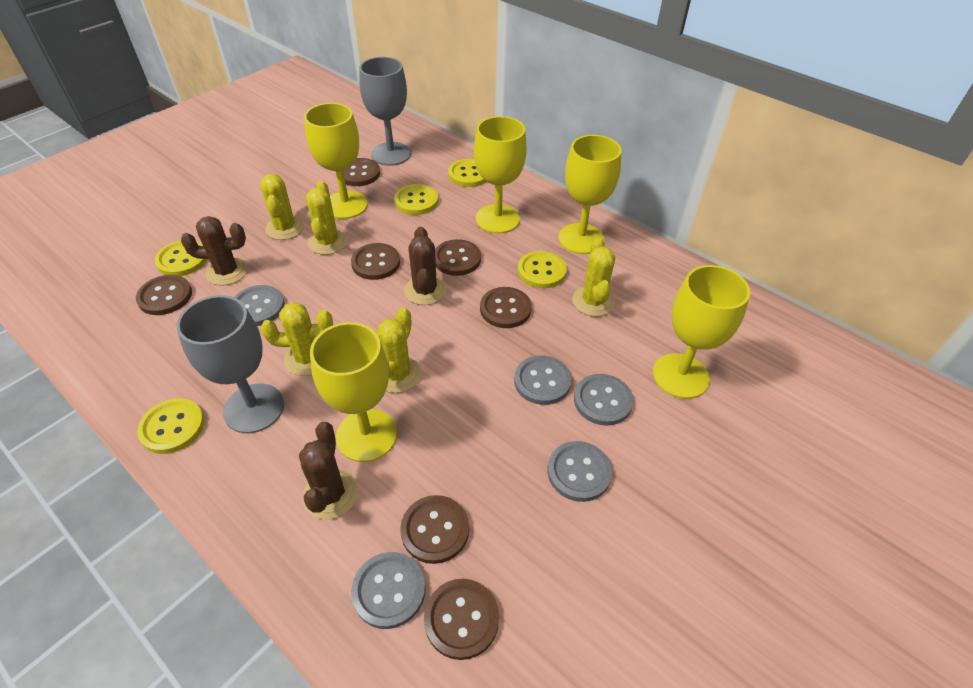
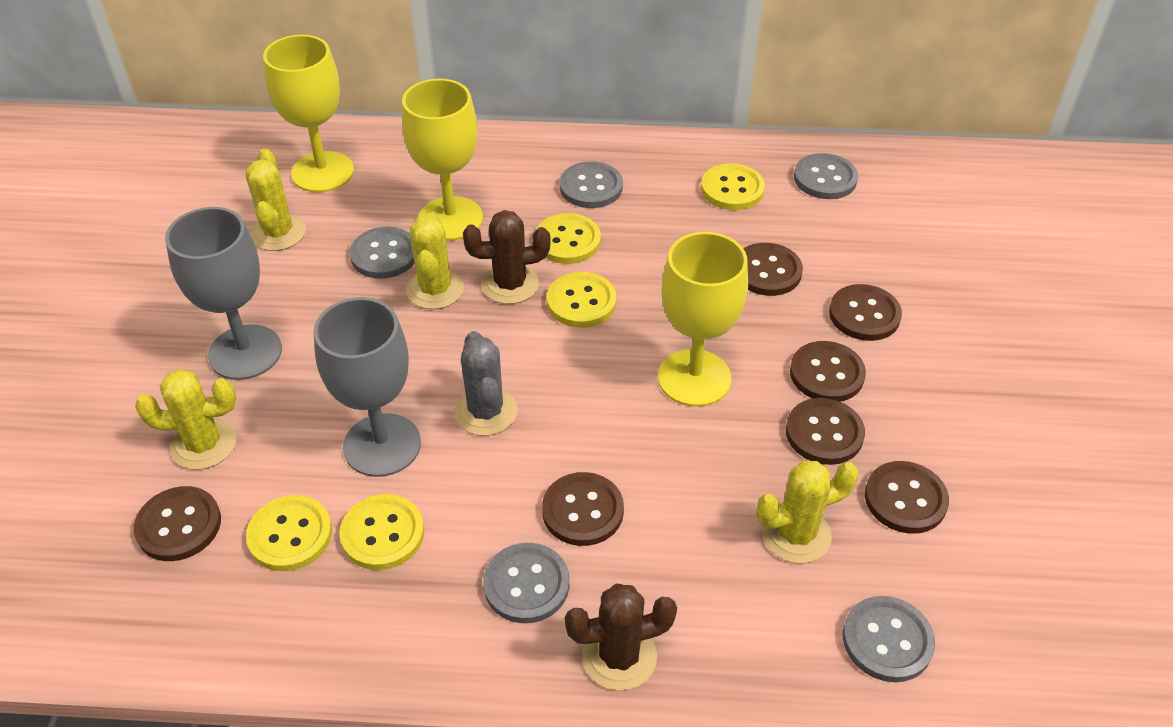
brown cactus: [181,216,248,285] [299,422,358,520] [404,227,446,305] = 3 -> [463,210,551,304] [565,583,677,690] = 2
grey cactus: none = 0 -> [454,331,518,436] = 1
yellow cactus: [260,174,304,240] [261,302,333,376] [306,181,348,255] [377,307,421,393] [572,237,615,317] = 5 -> [135,369,236,470] [245,149,306,251] [406,213,464,309] [756,460,859,564] = 4
yellow goblet: [304,103,368,219] [310,322,397,462] [474,116,527,234] [558,135,622,254] [653,265,750,399] = 5 -> [263,35,354,193] [402,79,483,241] [658,232,748,407] = 3

